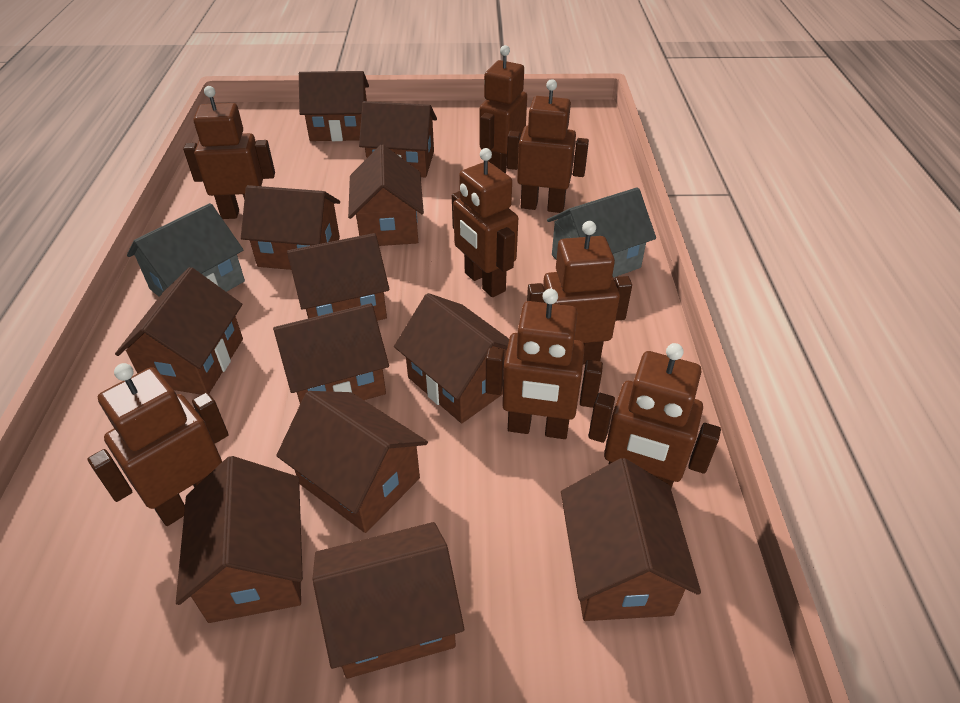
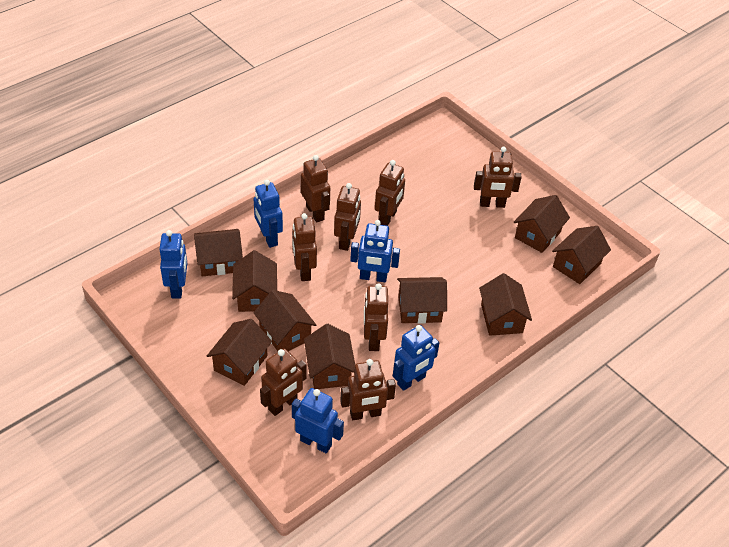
blue robot: none = 0 -> [159,230,187,299] [254,180,283,248] [292,388,344,453] [350,220,400,282] [393,325,439,391] = 5
brown house: [115,267,243,395] [176,456,303,623] [241,185,340,270] [273,303,389,404] [276,391,428,533] [287,233,389,321] [299,71,369,141] [313,522,464,679] [348,145,424,246] [359,101,437,177] [394,293,509,423] [561,458,701,621] = 12 -> [194,229,243,277] [207,319,272,386] [232,250,277,312] [253,290,316,351] [304,324,355,389] [397,277,447,324] [479,273,532,336] [514,195,570,253] [552,226,611,284] = 9
grey house: [127,203,245,297] [547,187,656,278] = 2 -> none = 0

